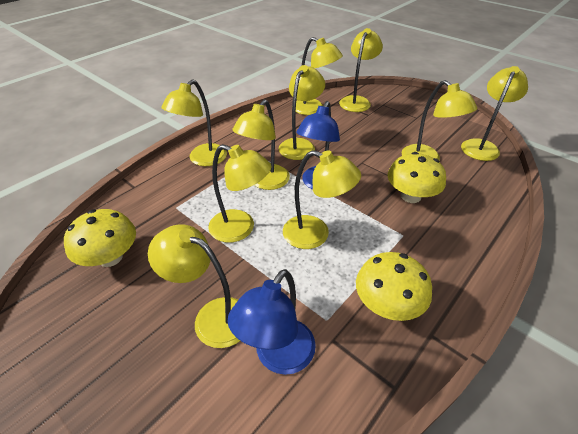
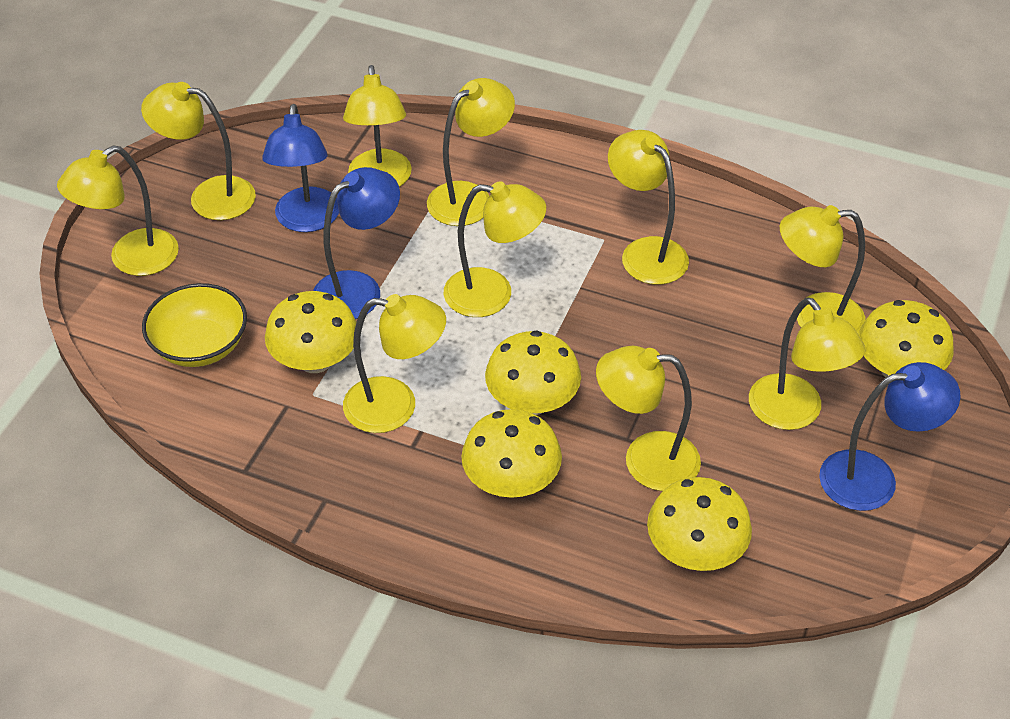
blue lamp: [227,269,316,375] [296,101,340,190] = 2 -> [262,104,339,232] [313,167,400,319] [819,362,960,511] = 3
yellow bowl: none = 0 -> [142,283,247,367] = 1
yellow mushroom: [64,209,136,267] [356,252,432,321] [388,152,446,203] = 3 -> [265,291,356,373] [461,409,562,498] [485,330,581,415] [647,477,752,571] [858,300,954,377] = 5

